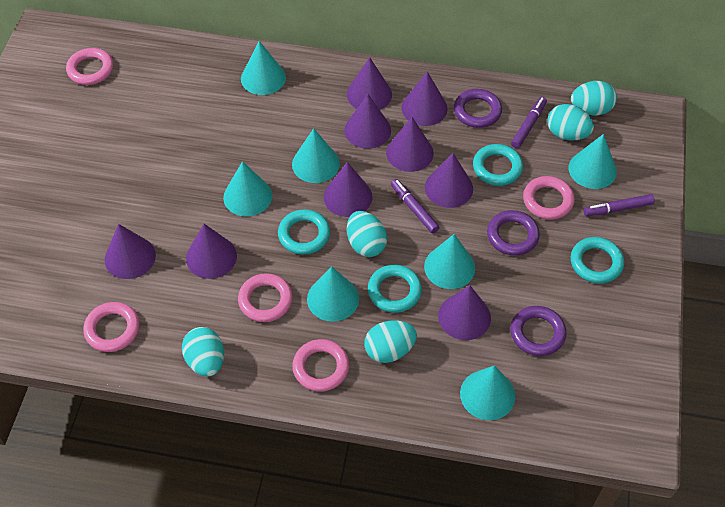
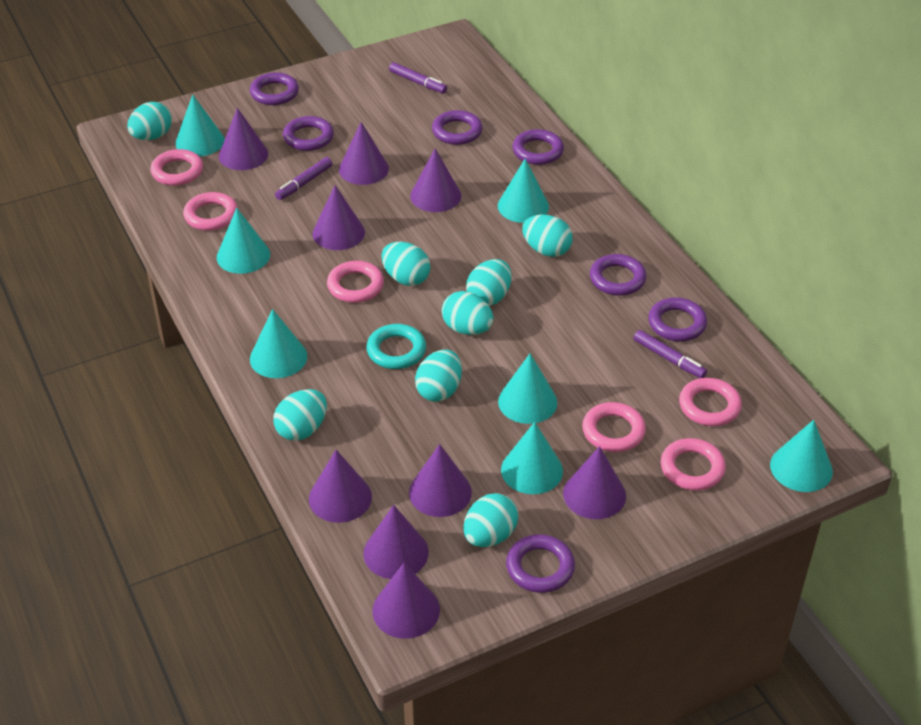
pink ring: [66,48,113,85] [83,302,140,352] [238,273,293,322] [292,339,349,391] [523,176,575,220] = 5 -> [150,149,203,186] [183,192,238,231] [327,261,384,303] [582,402,646,452] [661,438,726,490] [679,378,742,426] = 6
purple ring: [454,89,502,128] [487,210,540,256] [511,306,566,356] = 3 -> [250,72,299,105] [283,116,334,151] [432,110,483,145] [506,534,575,593] [512,129,564,165] [590,254,647,296] [648,297,707,342] = 7
turquoise egg: [182,327,224,377] [347,211,387,257] [364,320,417,363] [547,104,594,141] [571,81,617,116] = 5 -> [127,102,172,140] [273,389,327,441] [382,242,430,286] [415,349,462,401] [442,291,493,335] [463,493,518,547] [466,259,512,306] [522,214,573,257] = 8
turquoise ring: [278,209,330,255] [368,265,422,313] [473,144,523,186] [571,237,624,284] = 4 -> [366,324,426,369] = 1

